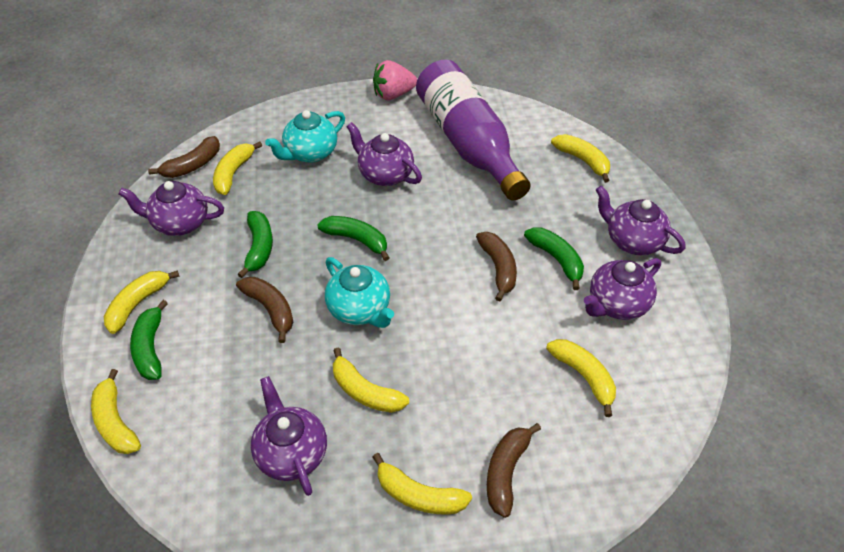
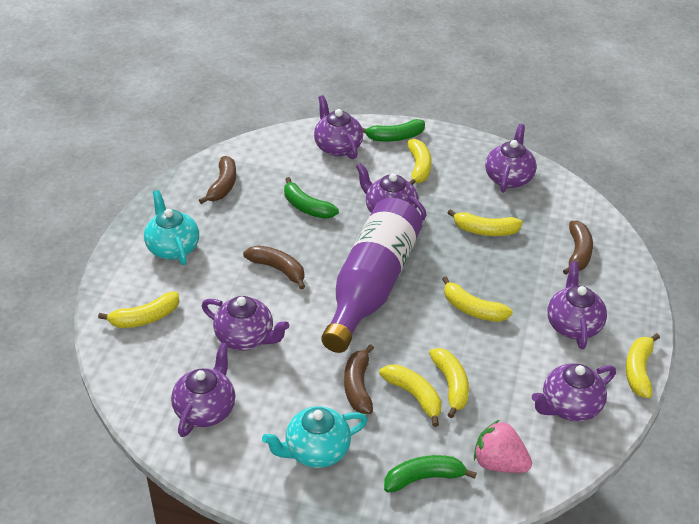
green banana: [130,300,168,380] [238,211,273,278] [317,216,390,261] [524,227,584,290] = 4 -> [284,177,339,219] [362,119,425,142] [384,455,477,492] = 3
purple teapot: [118,181,224,236] [251,376,327,496] [346,122,422,186] [584,258,661,320] [596,186,685,255] = 5 -> [171,342,235,437] [202,296,289,351] [314,95,363,159] [356,163,427,221] [485,124,537,193] [532,364,616,422] [547,261,607,349] = 7

